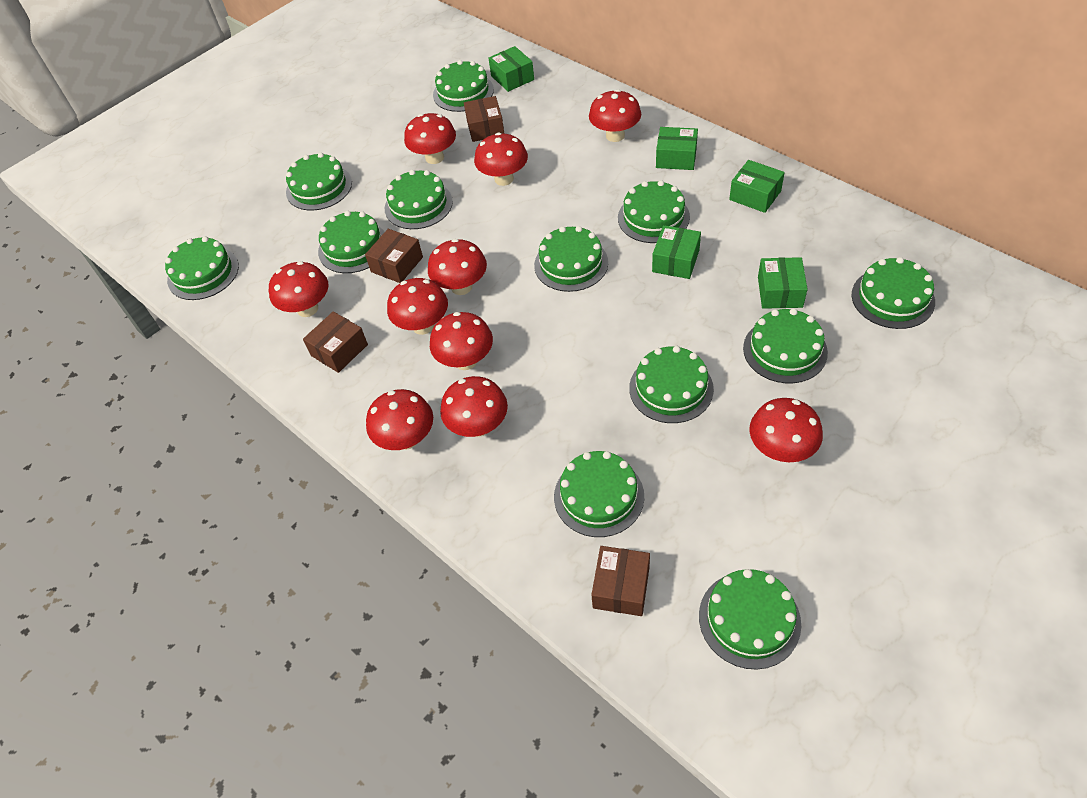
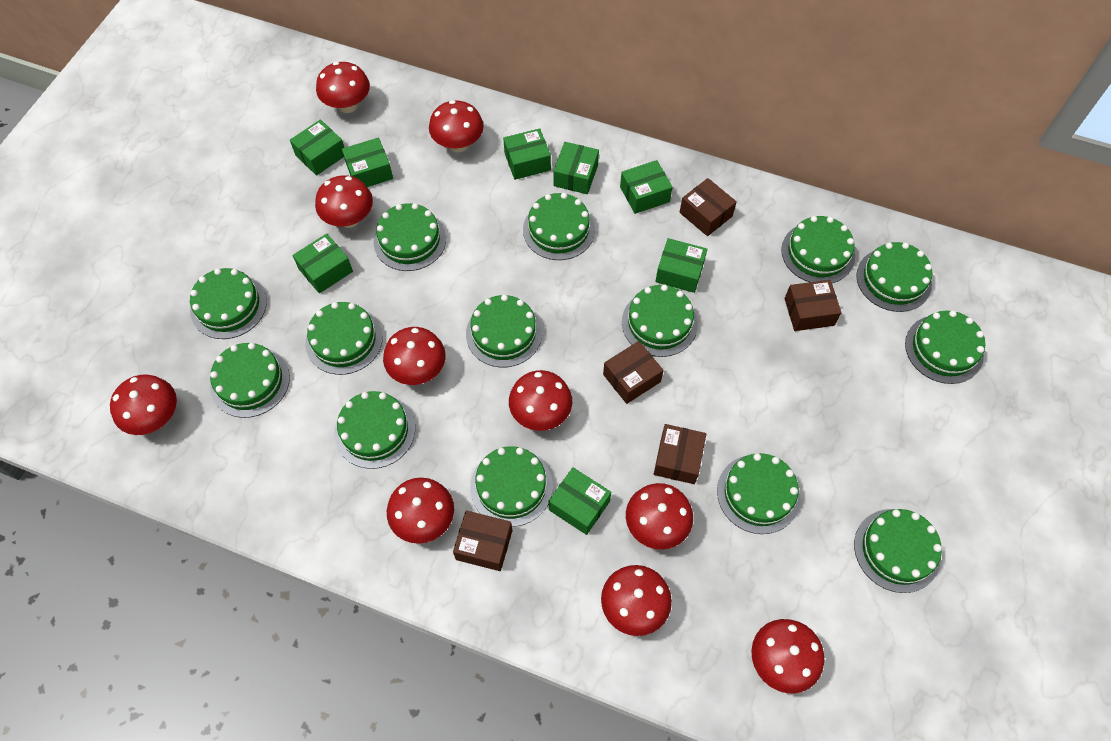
brown box: [303,311,368,373] [365,229,423,283] [464,96,504,142] [591,546,650,616] = 4 -> [453,510,512,571] [603,341,664,404] [654,424,706,484] [679,178,737,236] [784,280,841,331] = 5
green box: [488,46,534,92] [652,225,701,279] [656,127,698,170] [729,160,785,213] [758,257,808,309] = 5 -> [290,119,344,176] [293,234,353,293] [342,137,393,187] [503,128,551,180] [549,467,611,535] [553,142,599,194] [620,160,673,214] [655,238,707,293] = 8
green cake: [165,236,239,300] [286,152,352,210] [318,211,385,273] [385,170,453,229] [433,60,494,112] [534,226,608,292] [554,451,644,537] [618,180,690,243] [629,346,714,423] [699,569,801,670] [743,308,828,383] [852,257,935,329] = 12 -> [190,268,267,339] [210,343,290,418] [305,302,383,375] [335,391,415,469] [373,203,446,271] [466,294,542,368] [470,446,553,527] [523,193,595,260] [622,285,698,357] [717,453,801,534] [781,216,855,283] [854,509,942,593] [856,242,933,312] [905,310,985,384] = 14

